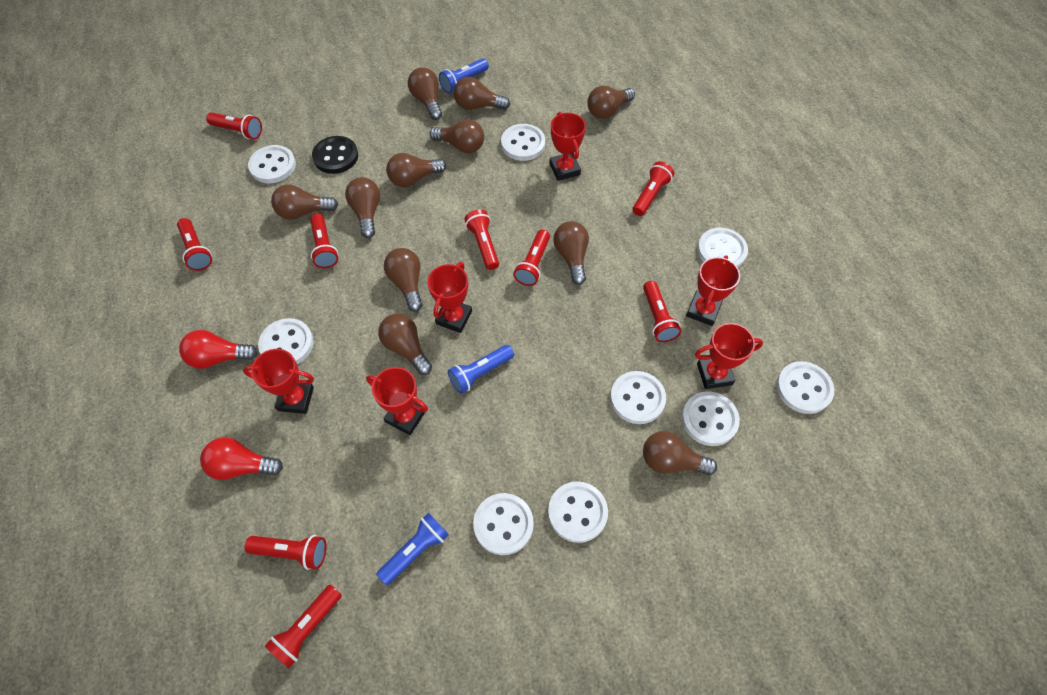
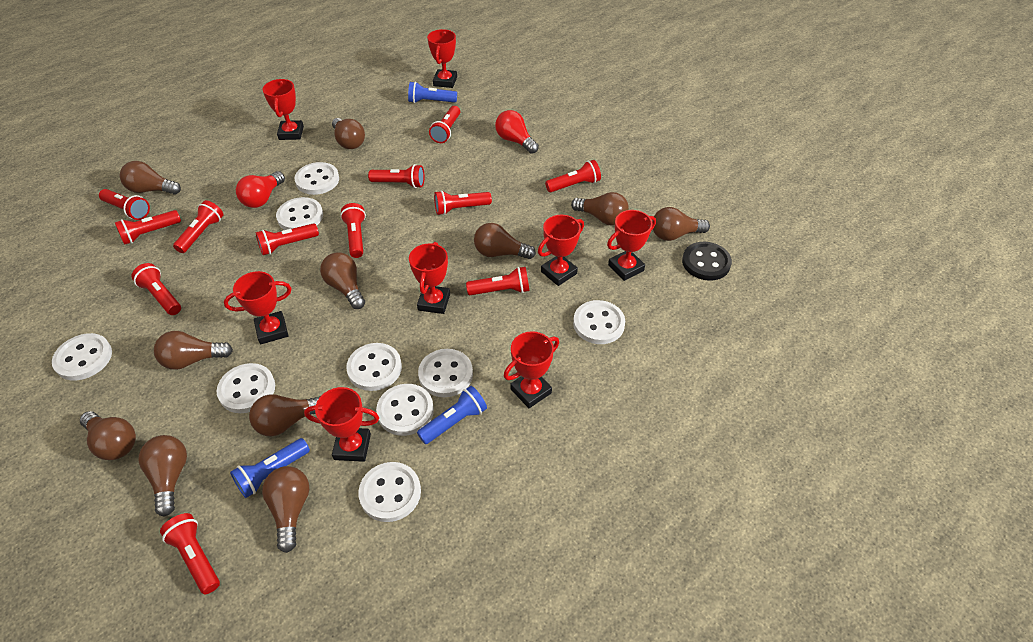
red flashlight: [177,218,212,271] [206,112,262,139] [245,535,326,570] [265,585,342,668] [310,213,338,268] [464,209,499,270] [513,230,550,286] [633,161,674,216] [643,281,681,342] = 9 -> [99,189,150,220] [115,210,181,245] [131,263,181,315] [160,513,220,594] [173,200,223,253] [256,223,319,255] [340,203,366,258] [368,164,425,188] [429,106,460,143] [434,190,492,215] [466,267,529,295] [545,160,601,192] = 12
red trophy: [243,349,314,414] [366,367,428,435] [427,262,472,333] [549,112,586,181] [686,255,740,326] [695,323,763,389] = 6 -> [224,271,292,344] [263,79,304,140] [304,387,379,462] [409,242,450,314] [427,29,457,88] [504,331,559,408] [538,215,584,286] [607,210,656,281] = 8

